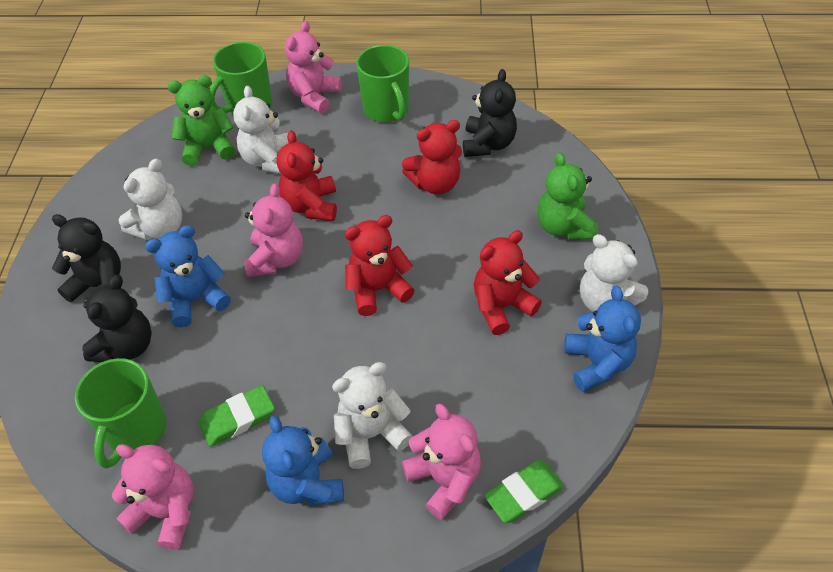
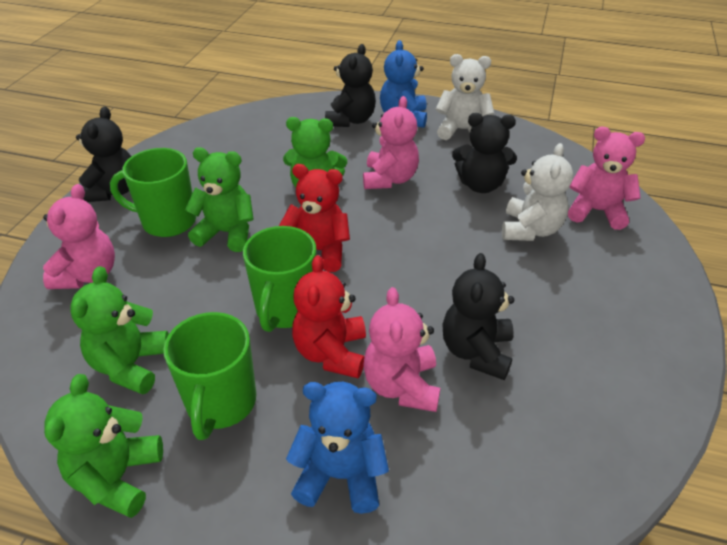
black teddy bear: [52,214,121,302] [82,274,152,362] [463,69,517,157] = 3 -> [76,106,131,202] [325,44,376,127] [442,253,514,380] [452,113,517,193] = 4
blue teddy bear: [145,225,231,327] [262,415,344,506] [564,286,641,392] = 3 -> [286,382,389,514] [380,40,427,128] = 2
green eraser: [199,385,275,447] [484,460,564,523] = 2 -> none = 0
green teddy bear: [168,75,235,166] [538,152,598,240] = 2 -> [44,374,163,518] [70,266,169,394] [185,147,254,252] [283,117,347,188] = 4
red teddy bear: [277,130,337,221] [345,215,415,316] [402,120,462,194] [474,230,542,335] = 4 -> [279,164,350,272] [292,255,366,378] = 2
white teddy bear: [118,159,182,240] [233,86,288,174] [332,362,413,469] [580,234,648,312] = 4 -> [436,54,494,140] [502,143,573,241] = 2

